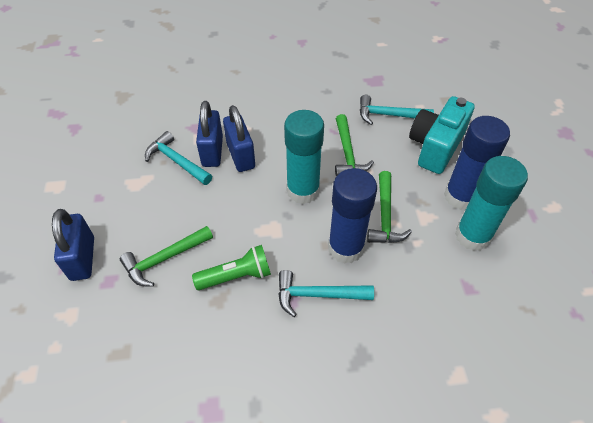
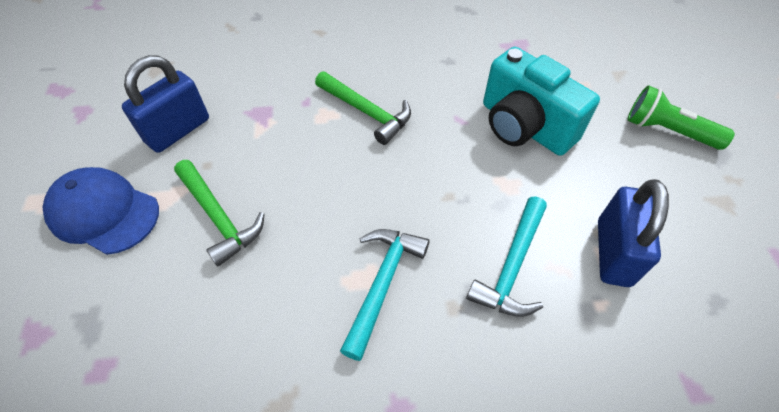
blue cap: none = 0 -> [42,167,159,255] = 1
blue glue stick: [328,168,377,264] [444,116,510,210] = 2 -> none = 0
blue padlock: [52,209,94,281] [196,101,223,167] [223,105,255,172] = 3 -> [122,55,209,153] [598,179,669,287] = 2
green hammer: [120,226,213,287] [335,114,374,177] [367,171,412,243] = 3 -> [174,160,265,267] [315,71,411,145] = 2
turquoise glue stick: [284,110,324,204] [455,156,528,251] = 2 -> none = 0
turquoise hammer: [145,131,212,185] [278,270,374,317] [360,95,434,125] = 3 -> [340,229,429,361] [466,197,547,317] = 2

